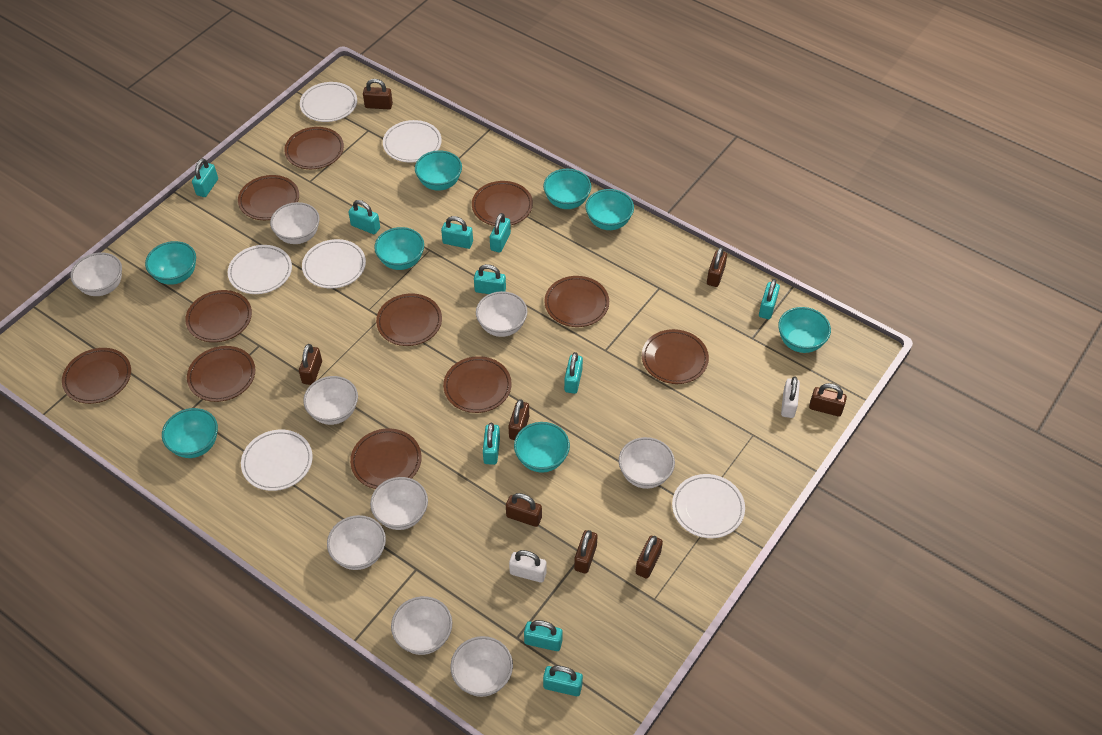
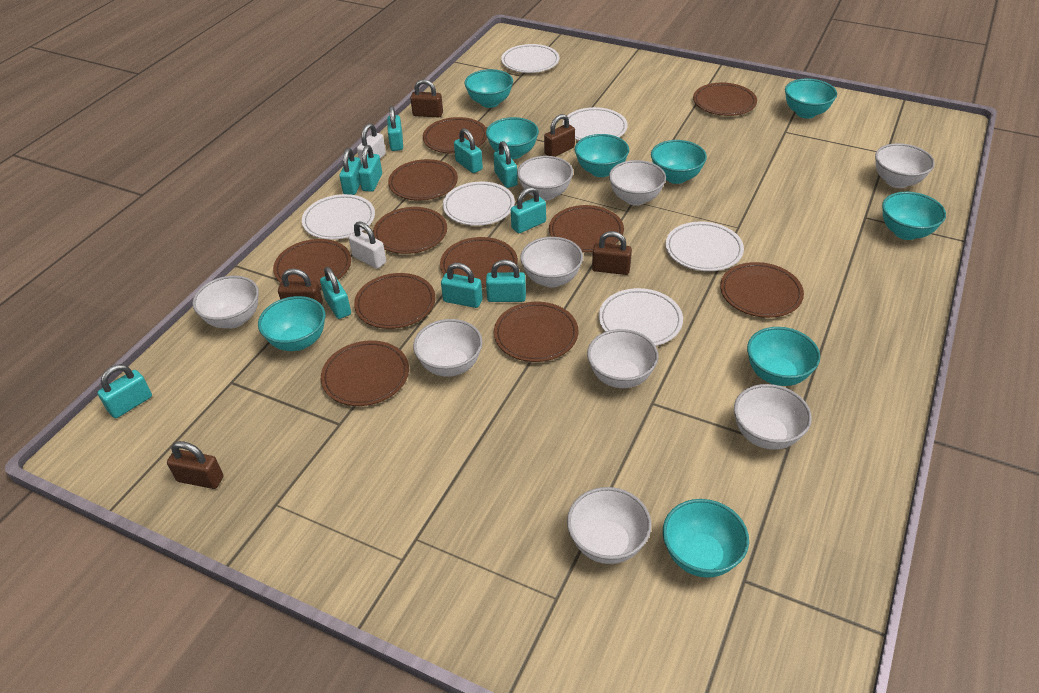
brown padlock: [299,344,322,385] [363,79,393,109] [506,493,542,527] [509,399,529,440] [574,530,598,574] [636,536,663,579] [707,247,727,287] [809,383,847,417] = 8 -> [167,441,224,489] [278,268,323,305] [410,79,443,118] [544,114,575,157] [592,231,632,275] = 5
turquoise bowl: [145,241,196,285] [162,408,218,458] [374,227,424,270] [415,150,462,191] [514,422,570,473] [543,169,591,209] [586,189,634,230] [778,307,831,353] = 8 -> [258,296,325,351] [464,69,513,108] [486,117,539,159] [575,134,629,177] [651,140,707,184] [663,499,749,578] [747,327,820,386] [785,79,837,119] [882,192,946,240] = 9

